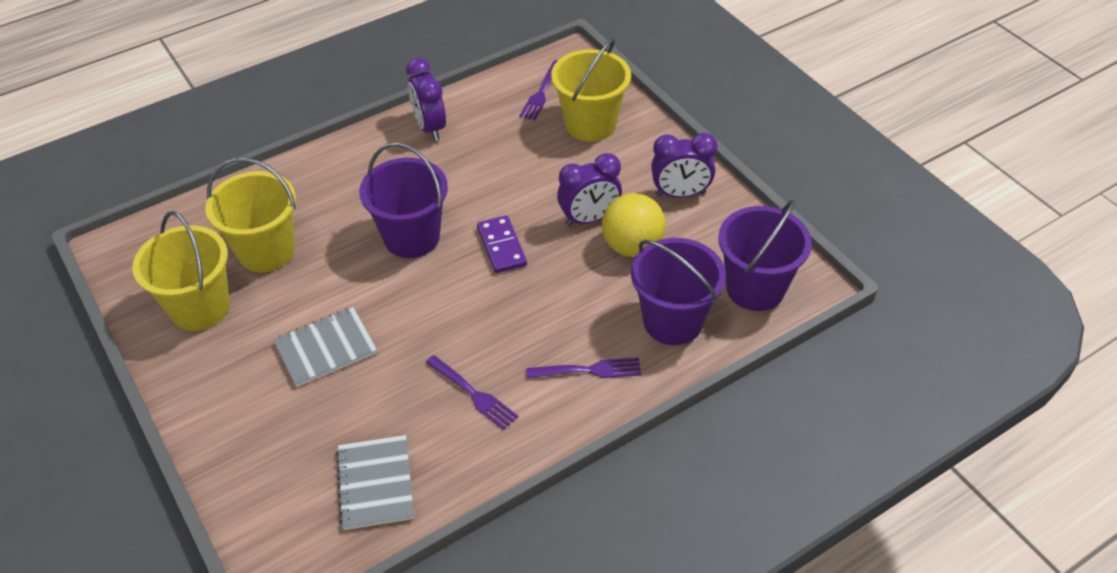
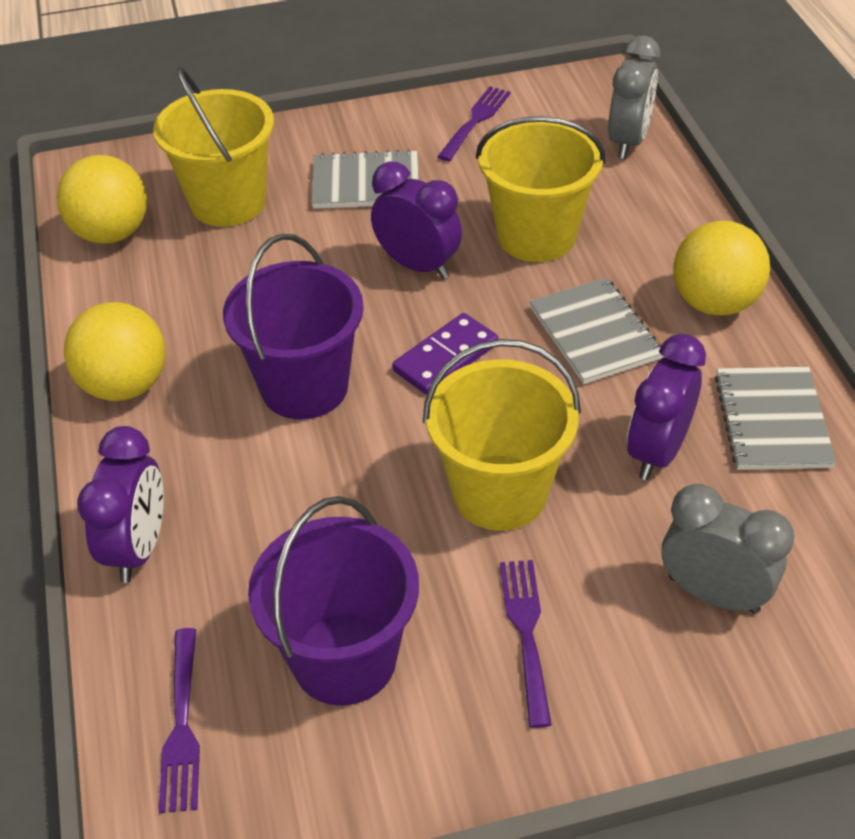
grey clock: none = 0 -> [608,36,660,159] [662,483,794,614] = 2
grey notebook: [274,307,377,387] [336,435,414,530] = 2 -> [312,149,419,209] [530,278,662,384] [715,367,836,470] = 3
purple bucket: [359,143,448,258] [631,238,726,345] [718,199,812,311] = 3 -> [223,234,364,419] [248,496,419,706] = 2
yellow ball: [602,193,666,257] = 1 -> [57,155,147,244] [64,302,166,401] [673,221,770,316] = 3

